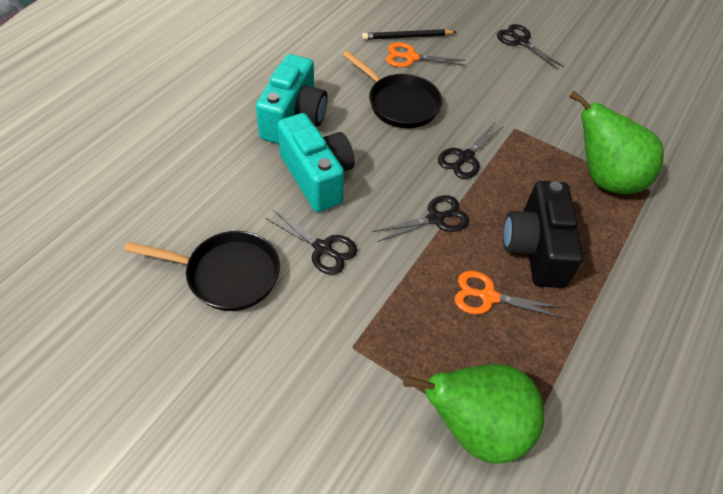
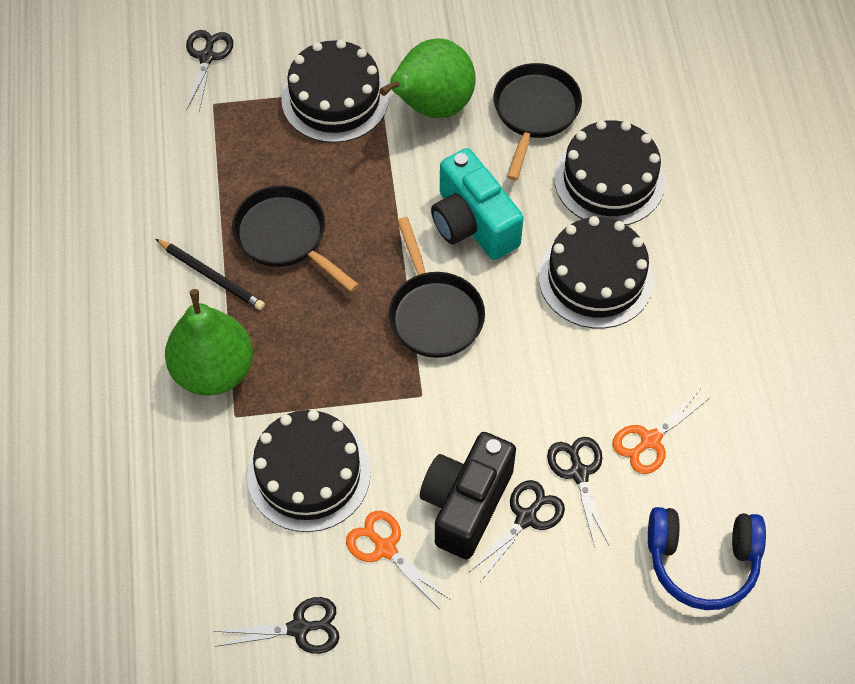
black cake: none = 0 -> [247,410,371,532] [281,40,389,143] [538,216,654,328] [554,120,665,225] = 4
black pan: [124,231,280,311] [342,51,442,128] = 2 -> [232,186,359,292] [389,217,485,358] [493,63,582,181] = 3
blue headphones: none = 0 -> [648,507,766,610] = 1
turquoise camera: [256,54,328,144] [277,113,355,212] = 2 -> [431,148,524,260] = 1

